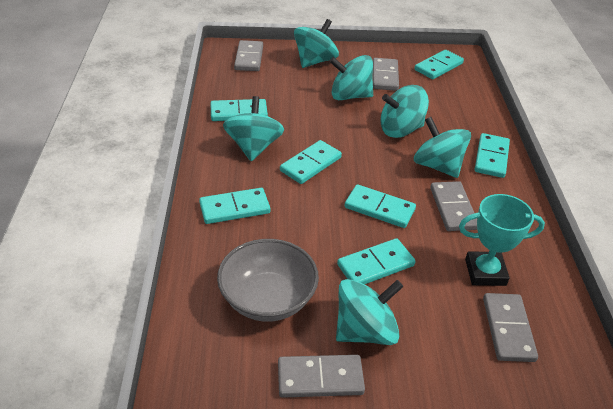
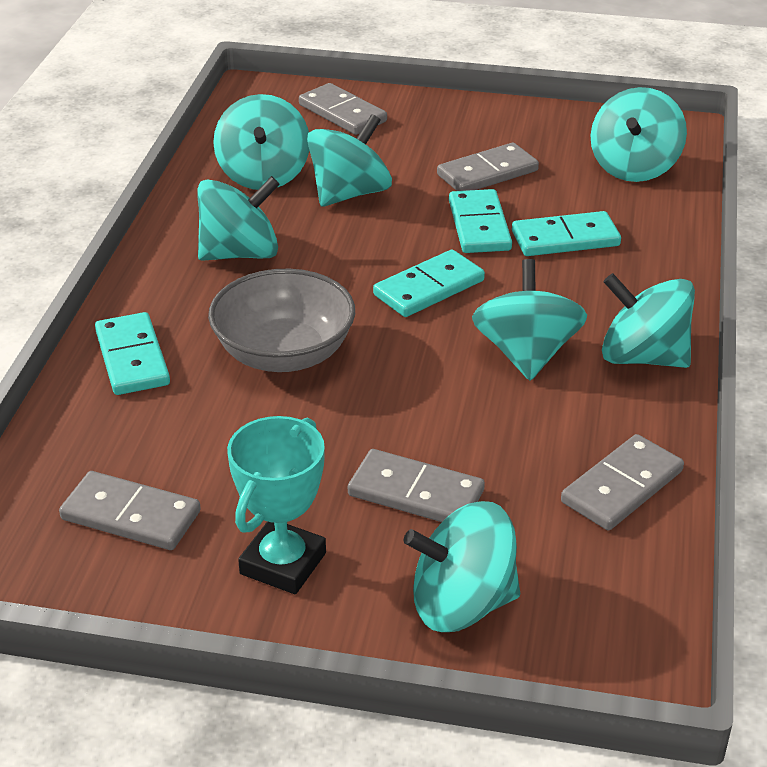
turquoise domino: [199,188,271,224] [211,99,268,121] [280,140,342,184] [337,238,416,285] [345,184,416,228] [414,50,464,79] [475,133,510,178] = 7 -> [95,312,170,395] [373,250,485,317] [449,189,512,253] [512,211,621,256] = 4
turquoise spinning top: [223,96,284,161] [294,19,339,68] [330,55,373,100] [336,279,403,345] [380,85,429,138] [414,117,471,178] = 6 -> [197,176,280,261] [213,94,309,190] [307,114,392,207] [404,501,520,632] [472,259,587,380] [591,87,687,182] [602,273,695,368] = 7

